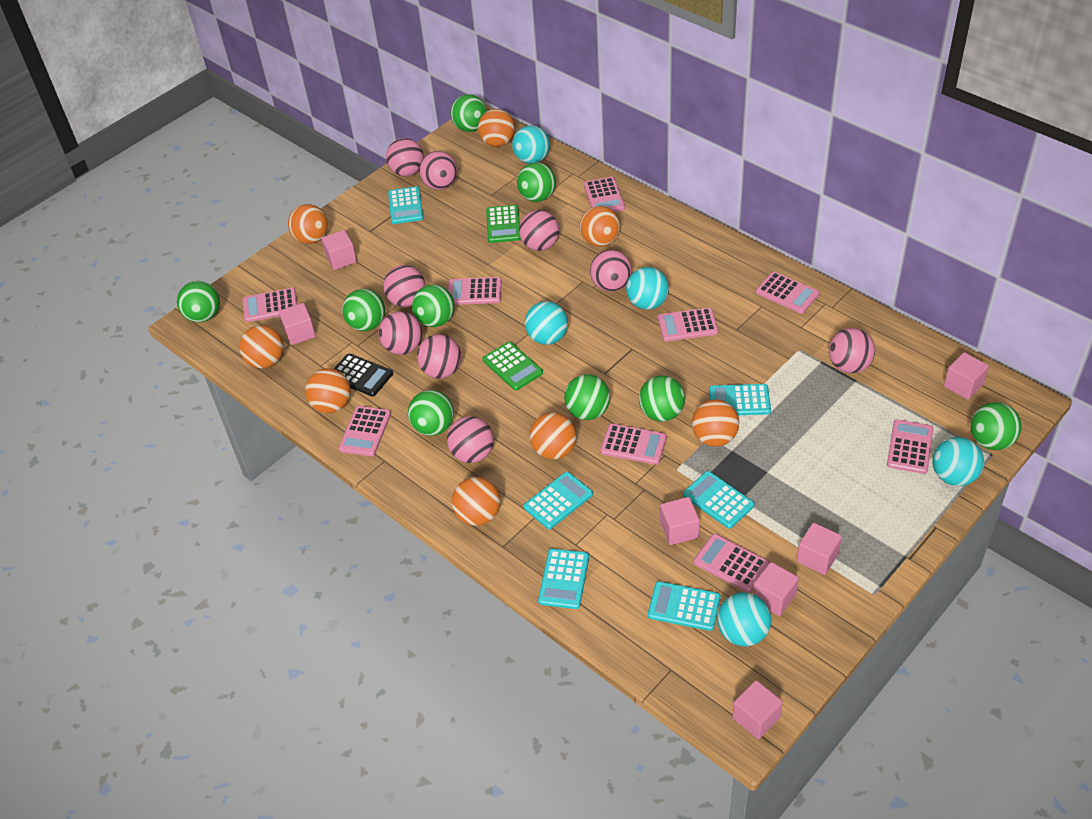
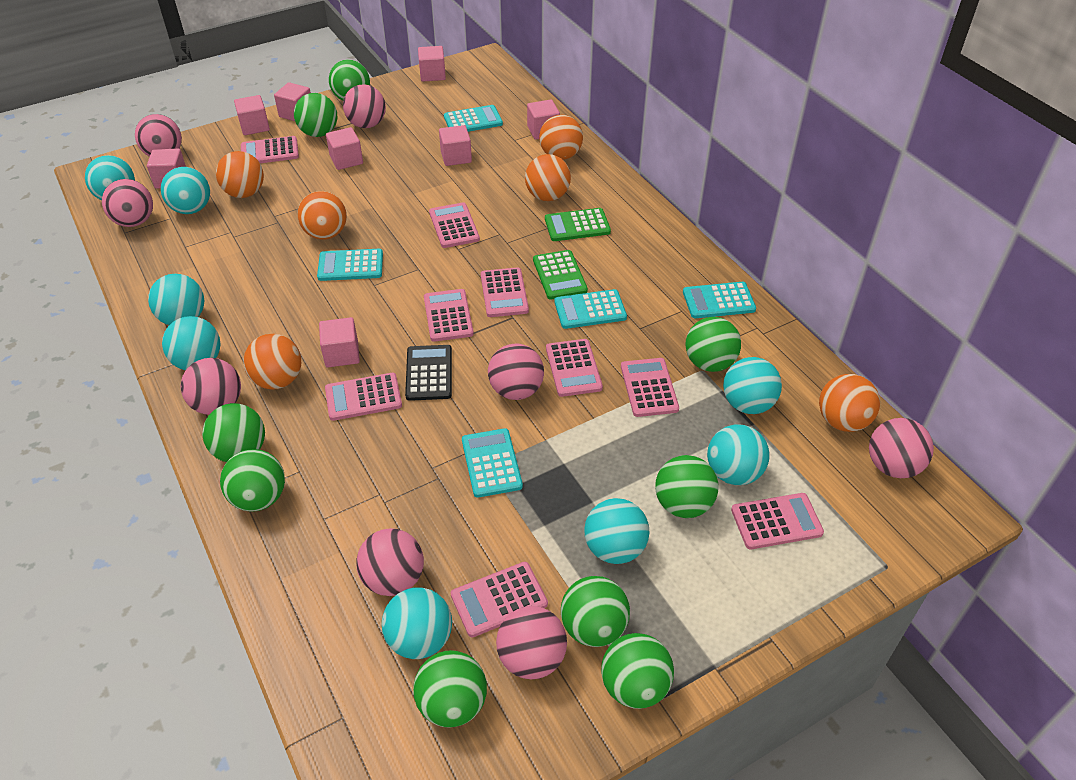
orange ball: [239,325,284,369] [288,204,328,244] [305,368,351,413] [452,477,501,526] [478,109,515,147] [530,413,577,459] [580,206,620,247] [692,399,739,447] = 8 -> [216,151,264,198] [243,334,301,390] [298,191,347,240] [525,154,571,201] [539,115,583,160] [819,374,880,432] = 6
pink ball: [379,311,422,355] [383,265,425,307] [386,138,424,176] [417,334,461,379] [419,151,458,190] [447,416,494,463] [519,210,559,251] [590,250,632,292] [829,328,875,373] = 9 -> [102,179,153,227] [135,114,182,157] [181,358,241,415] [343,84,386,128] [356,528,424,596] [488,344,544,400] [496,606,567,679] [869,418,934,478] = 8
pink cube: [279,303,316,345] [321,230,357,270] [660,497,700,545] [732,680,783,739] [753,562,799,616] [797,523,842,575] [944,352,989,400] = 7 -> [147,149,186,189] [234,95,270,135] [274,82,311,121] [319,317,360,367] [326,127,363,170] [418,46,446,82] [439,125,472,166] [527,100,560,140] = 8
turquoise ball: [512,125,550,164] [525,301,568,345] [626,267,669,310] [717,592,771,647] [932,437,984,486] = 5 -> [85,155,135,200] [148,274,204,325] [161,167,210,214] [162,316,220,370] [382,588,452,659] [584,498,650,564] [707,424,770,485] [723,357,782,414] = 8
turquoise calculator: [388,186,423,224] [523,472,593,529] [538,548,589,609] [648,581,721,631] [683,471,755,529] [709,384,771,415] = 6 -> [317,249,383,281] [444,105,503,132] [462,428,523,498] [554,289,627,329] [683,282,756,318] = 5

